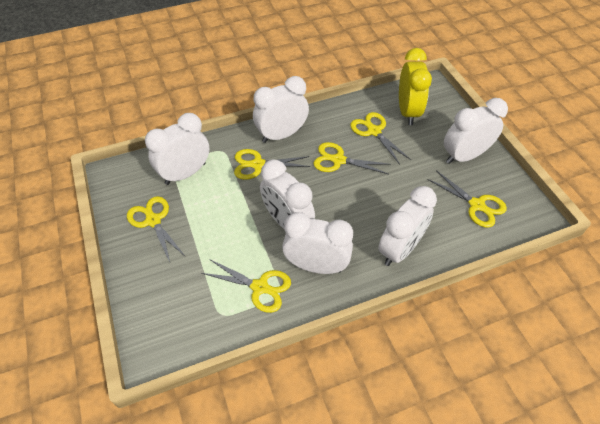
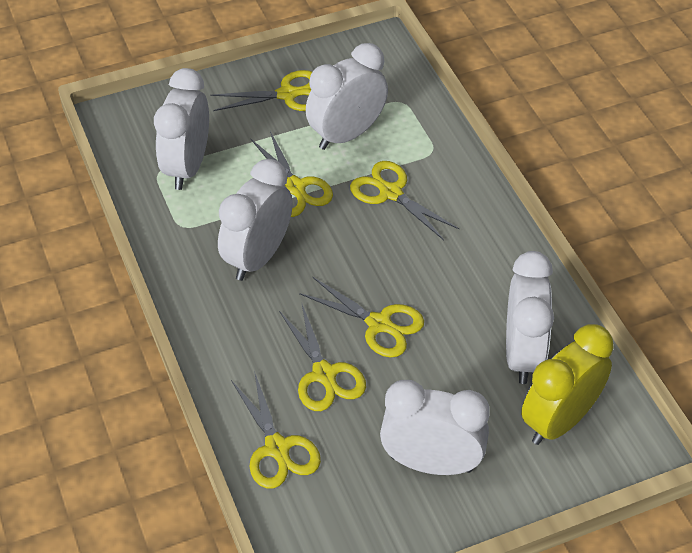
white clock: [145,113,209,185] [253,76,309,143] [260,160,315,229] [282,212,353,274] [378,186,437,266] [444,98,508,164] = 6 -> [154,68,209,190] [218,159,293,281] [305,43,388,150] [380,380,490,475] [506,251,554,384] = 5

